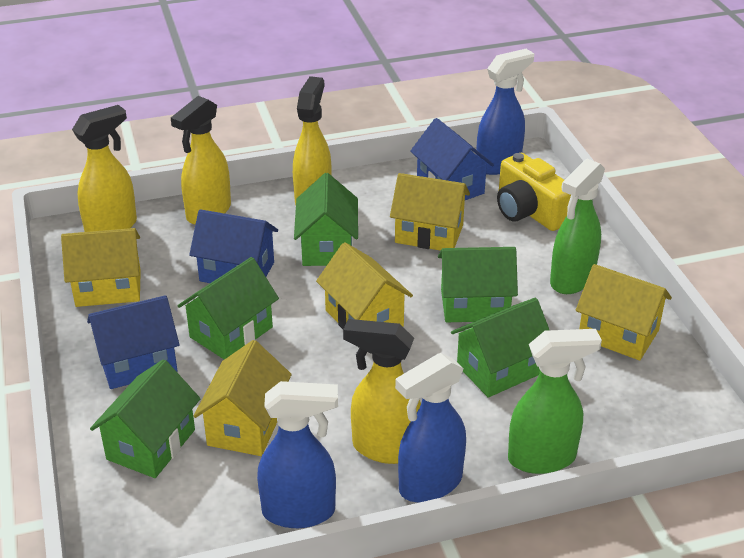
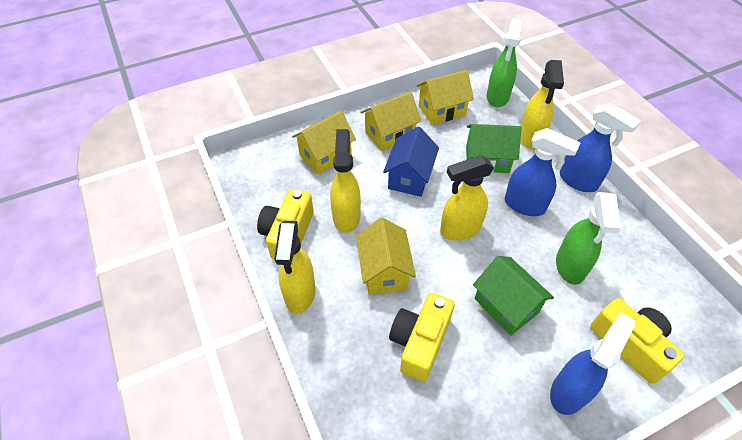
blue house: [87,295,180,389] [189,209,278,283] [410,118,494,200] = 3 -> [383,127,439,197] = 1
green house: [90,359,201,478] [178,257,279,360] [294,173,358,266] [438,247,518,322] [451,298,549,398] = 5 -> [466,124,522,173] [473,256,554,335] = 2
yellow camera: [497,153,571,231] = 1 -> [257,189,314,260] [389,293,454,382] [590,298,684,384] = 3
yellow house: [61,228,141,307] [193,340,292,456] [316,242,413,329] [390,173,470,251] [576,264,672,360] = 5 -> [292,111,356,175] [356,218,416,295] [360,92,421,151] [416,70,474,125] = 4

